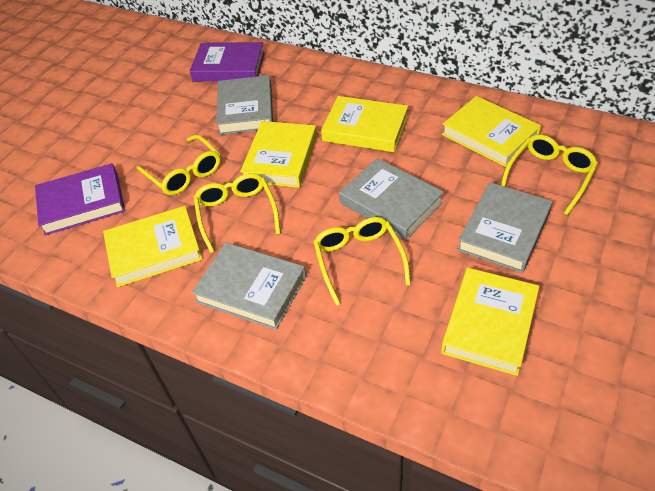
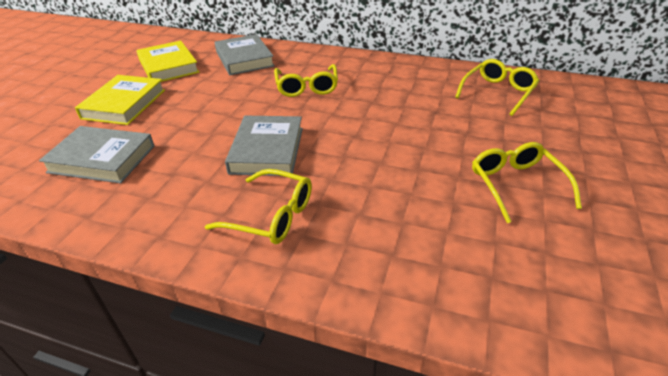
grey book: [192,243,306,330] [216,75,273,135] [339,158,444,240] [457,182,553,273] = 4 -> [39,126,155,183] [214,34,275,75] [225,116,303,176] = 3
purple book: [35,163,125,235] [190,42,265,82] = 2 -> none = 0
yellow book: [103,206,203,287] [240,121,317,188] [321,96,408,152] [441,268,539,376] [442,96,541,167] = 5 -> [75,75,165,125] [136,41,199,82] = 2

